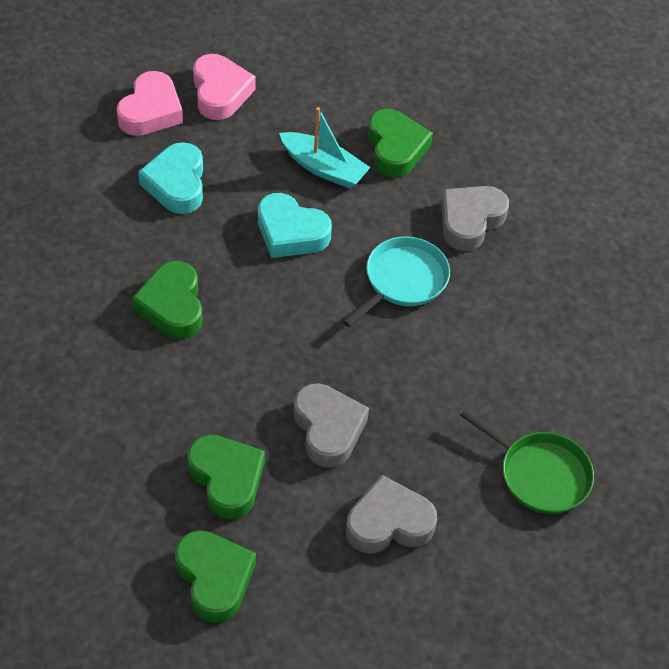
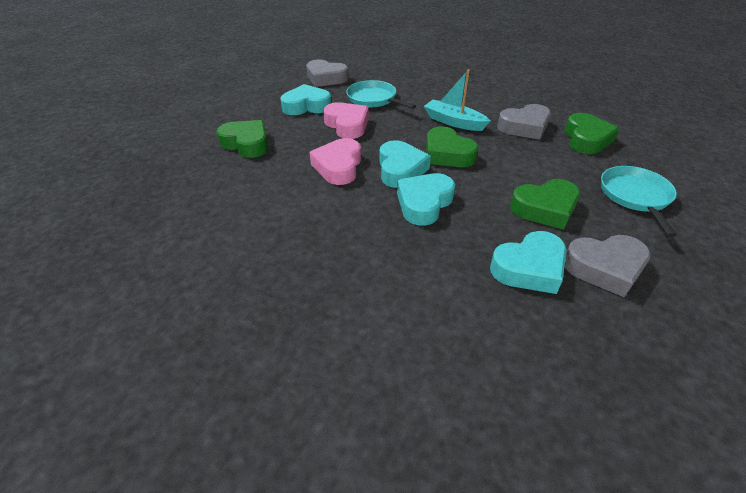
green pan: [460,409,594,514] = 1 -> none = 0
turquoise heart: [138,142,203,214] [258,193,332,258] = 2 -> [280,84,331,115] [380,140,431,188] [397,173,455,226] [490,231,567,294] = 4
turquoise pan: [343,236,450,327] = 1 -> [346,80,416,109] [601,166,677,237] = 2

